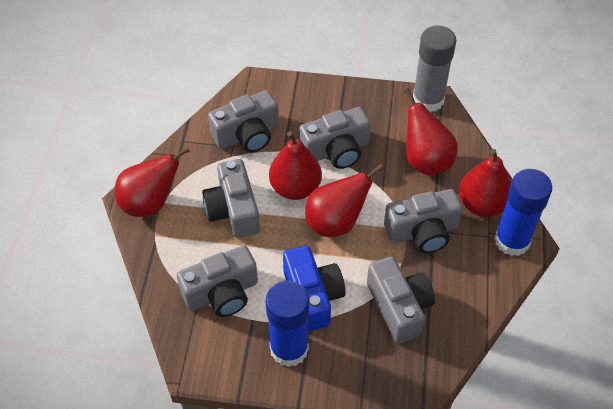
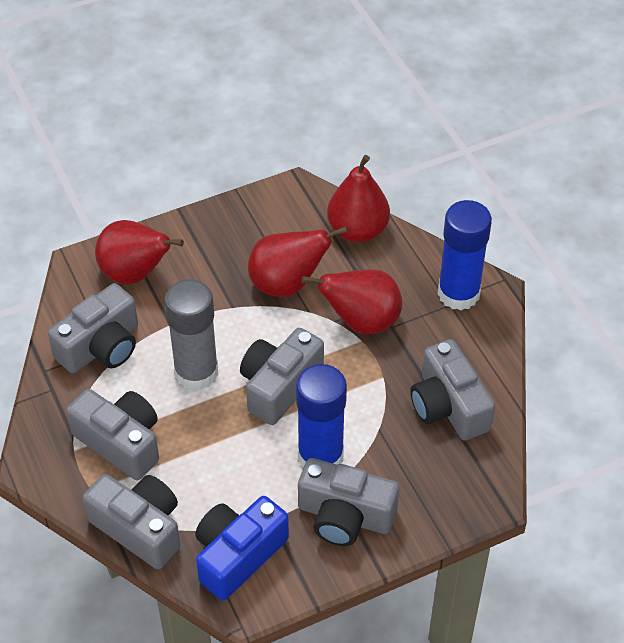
red pear: [115,147,190,217] [269,131,322,200] [305,164,384,237] [404,88,458,176] [459,149,511,217] = 5 -> [95,220,184,284] [248,226,348,297] [301,269,402,335] [327,155,390,243] = 4

